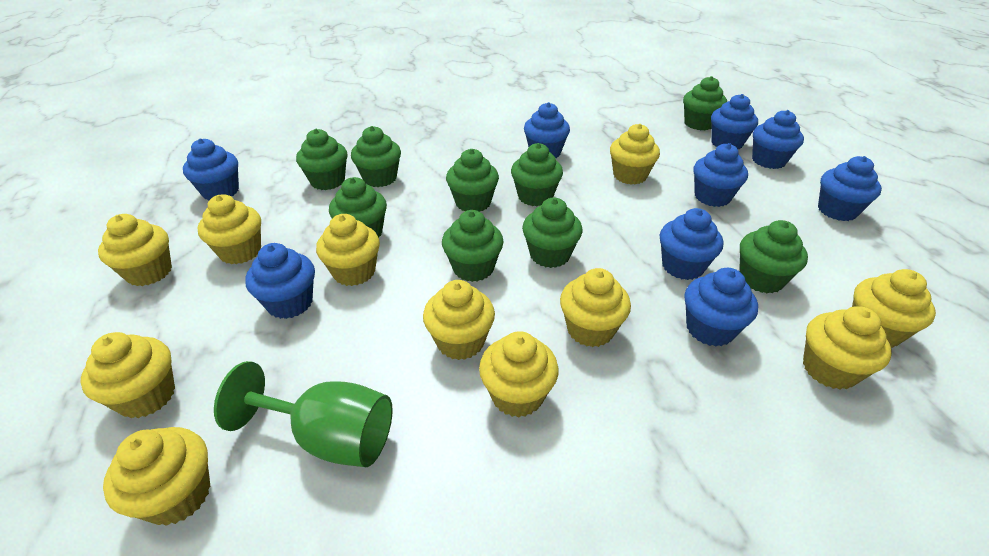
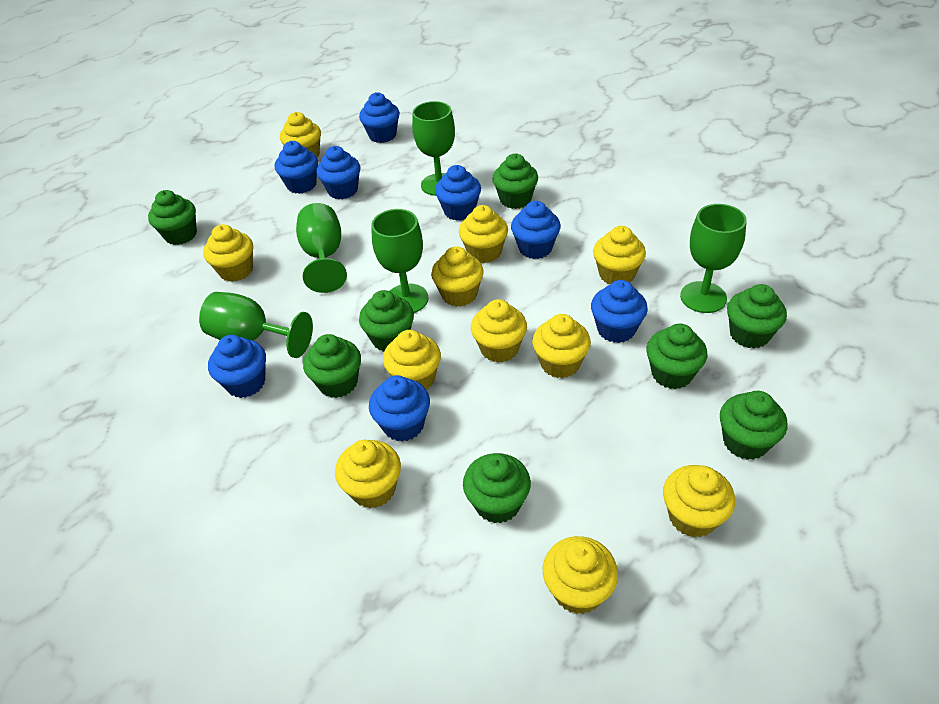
blue cupcake: [183,138,239,200] [245,243,315,319] [524,102,570,158] [660,208,723,280] [684,268,758,347] [694,143,748,207] [711,94,758,149] [752,110,804,169] [818,156,882,221] = 9 -> [208,335,266,398] [275,141,318,194] [316,146,360,199] [359,92,400,143] [369,375,430,441] [435,165,481,221] [511,201,561,259] [591,280,648,343] = 8
green cupcake: [296,129,348,190] [329,177,387,238] [351,126,401,187] [442,210,504,282] [446,149,499,212] [511,143,563,206] [522,198,582,268] [683,76,727,130] [739,220,808,294] = 9 -> [148,190,197,245] [303,334,361,398] [359,290,414,352] [463,453,531,524] [492,153,538,209] [647,324,708,389] [720,391,788,460] [727,284,787,348] = 8
green goblet: [214,361,393,467] = 1 -> [199,292,313,358] [296,203,347,293] [371,209,429,313] [412,101,455,196] [680,204,747,313] = 5

